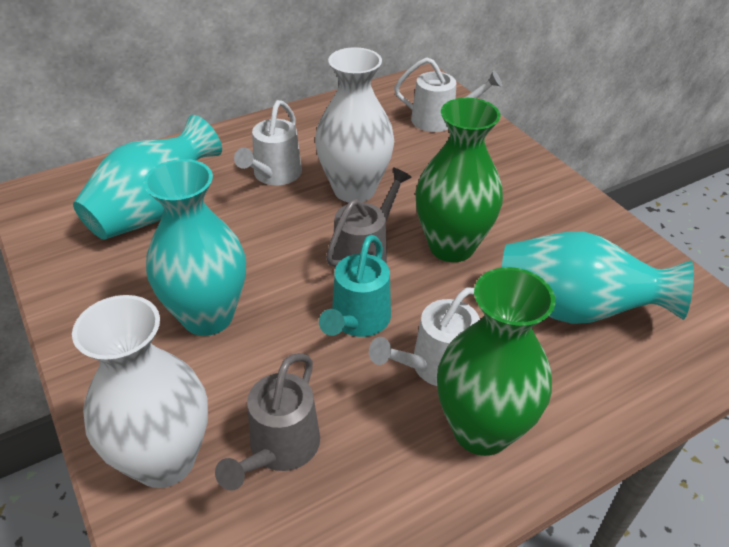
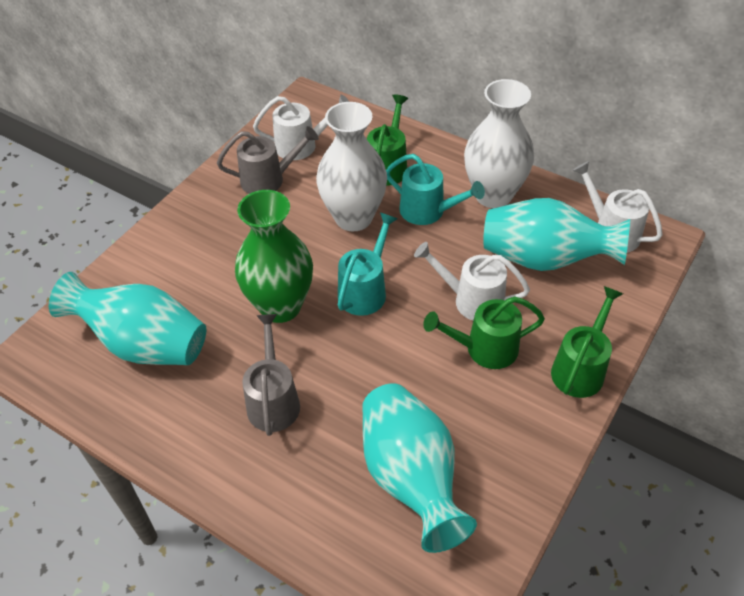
green vase: [415,98,503,262] [437,267,555,456] = 2 -> [235,190,313,323] = 1
green watering can: none = 0 -> [367,94,408,186] [423,296,545,369] [551,286,623,398] = 3
turquoise watering can: [319,235,391,337] = 1 -> [338,213,398,316] [386,154,485,225] = 2

